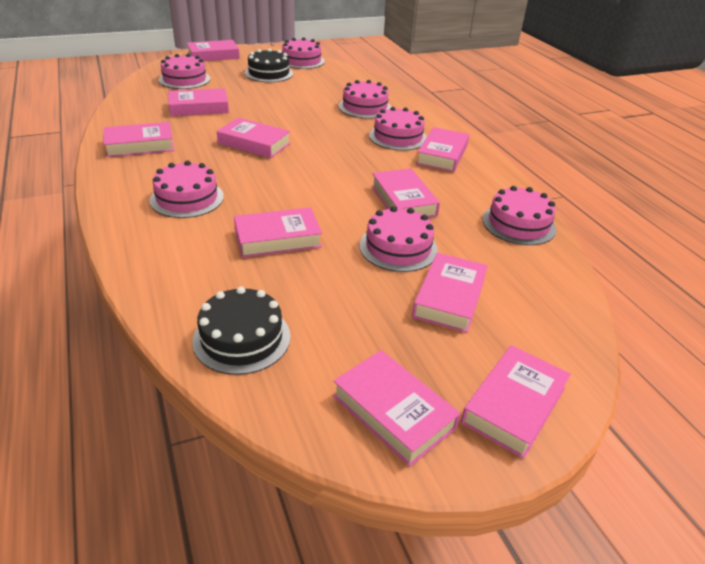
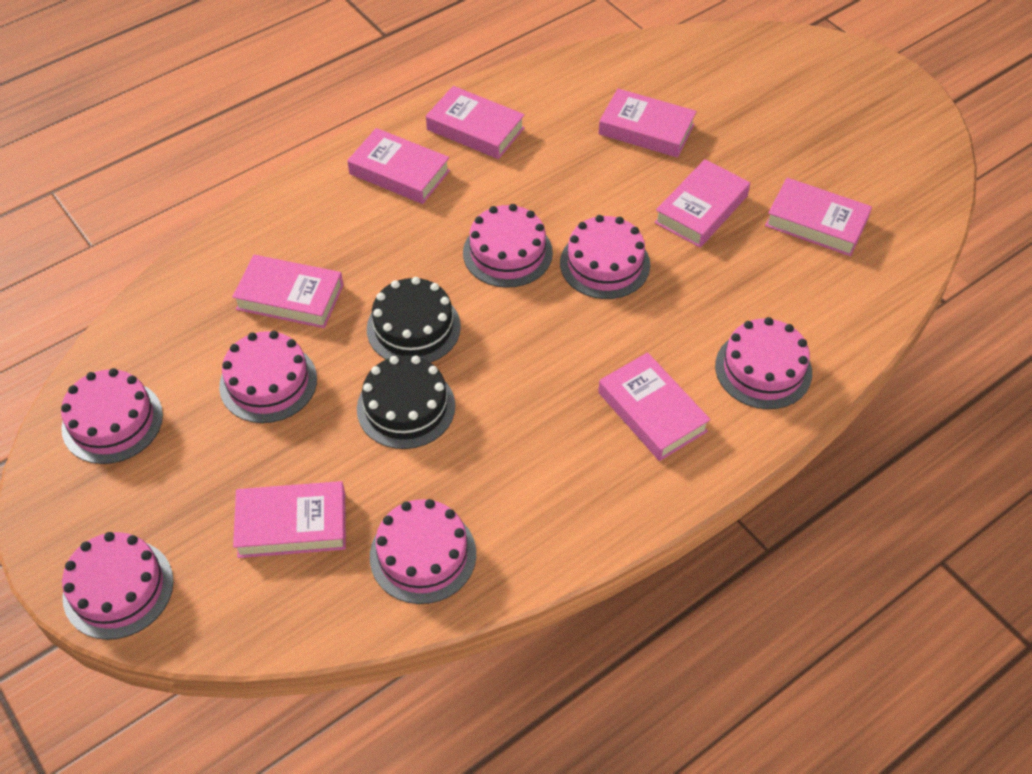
pink book: [104,122,175,157] [168,88,229,116] [187,40,240,61] [217,118,291,158] [234,207,322,258] [333,350,460,467] [372,168,440,218] [412,253,488,333] [416,127,469,172] [461,345,571,459] = 10 -> [232,255,344,328] [233,481,346,558] [347,128,450,204] [426,86,525,159] [598,88,697,158] [598,352,711,461] [654,159,750,248] [765,178,872,256] = 8

